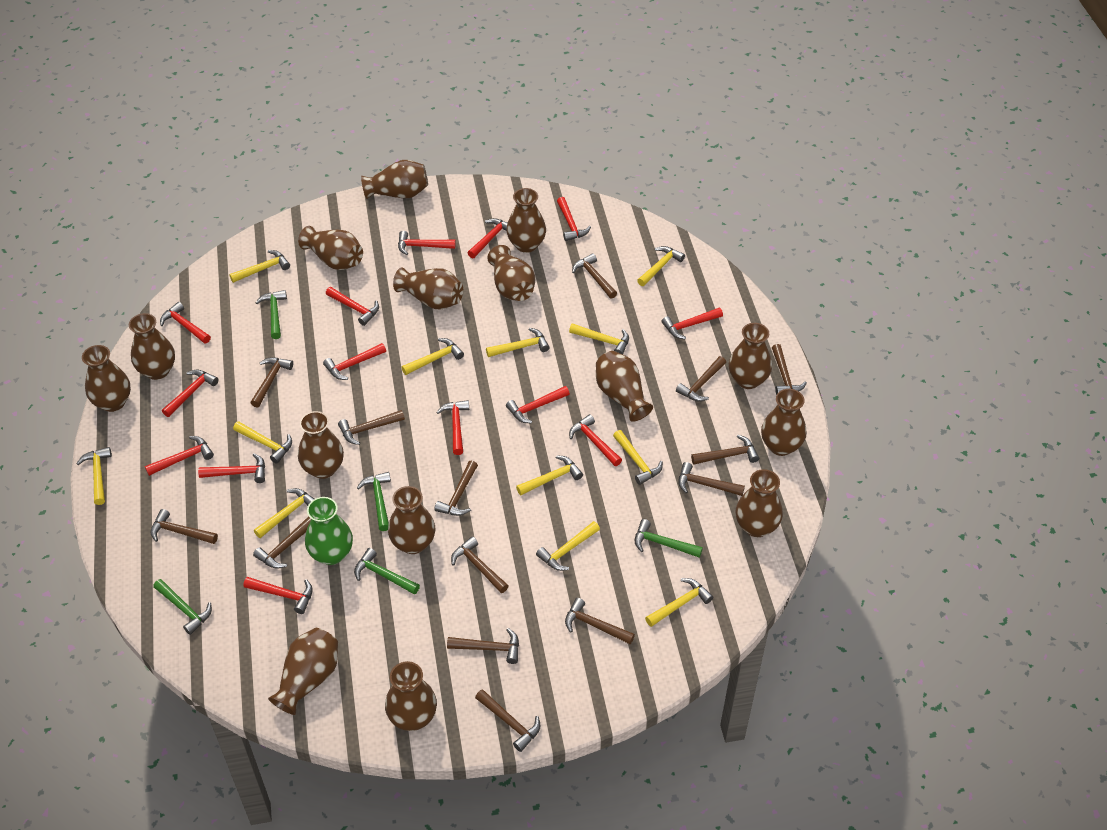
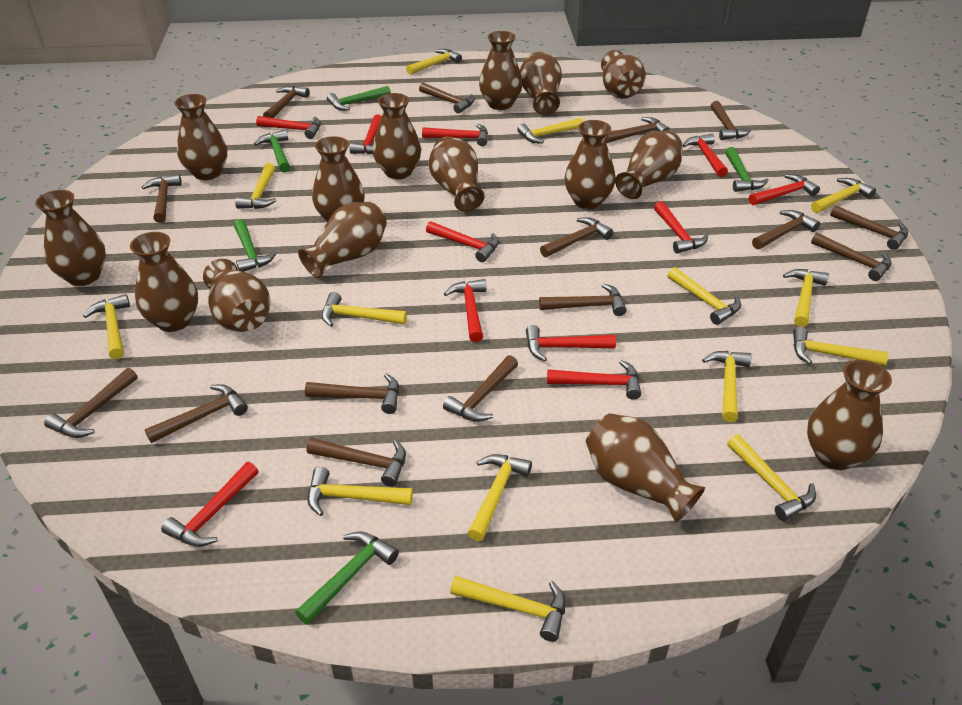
brown hammer: [151,509,218,544] [251,357,293,407] [253,516,311,569] [338,410,405,445] [434,460,478,516] [447,628,519,664] [451,536,508,593] [475,689,540,752] [565,598,635,644] [572,253,617,299] [676,356,726,402] [678,462,745,496] [691,435,759,464] [772,344,807,395] = 14 -> [44,368,138,438] [142,174,182,223] [145,384,248,443] [263,86,310,118] [305,373,399,414] [306,438,406,487] [419,83,475,114] [443,355,518,422] [539,283,627,316] [540,217,613,257] [605,117,670,143] [711,101,752,140] [752,210,820,249] [811,233,891,281] [830,205,908,250] = 15
green vase: [305,497,353,565] = 1 -> none = 0
red hammer: [145,436,214,476] [160,302,211,344] [162,369,219,417] [198,453,265,483] [243,577,313,614] [323,343,386,380] [326,287,379,326] [398,231,456,255] [436,400,469,455] [468,218,507,258] [506,386,570,423] [557,197,591,241] [569,414,622,466] [662,308,723,339] = 14 -> [161,462,258,547] [256,116,321,139] [350,114,382,154] [422,124,488,146] [426,221,499,262] [444,279,486,342] [526,325,616,361] [547,360,641,400] [654,201,708,254] [682,134,728,177] [749,174,820,205] = 11
yellow hammer: [76,447,112,505] [229,250,290,283] [233,421,292,464] [254,488,314,538] [401,338,464,375] [486,328,550,357] [516,455,583,495] [536,521,600,571] [569,323,629,354] [613,430,663,485] [637,246,685,286] [645,578,713,627] = 12 -> [83,294,130,359] [235,163,276,209] [308,467,413,516] [322,292,407,327] [406,49,462,75] [450,576,566,642] [468,454,532,541] [517,118,584,143] [667,267,741,325] [702,351,752,422] [727,434,816,521] [783,269,829,327] [793,327,888,366] [811,178,876,213] = 14

